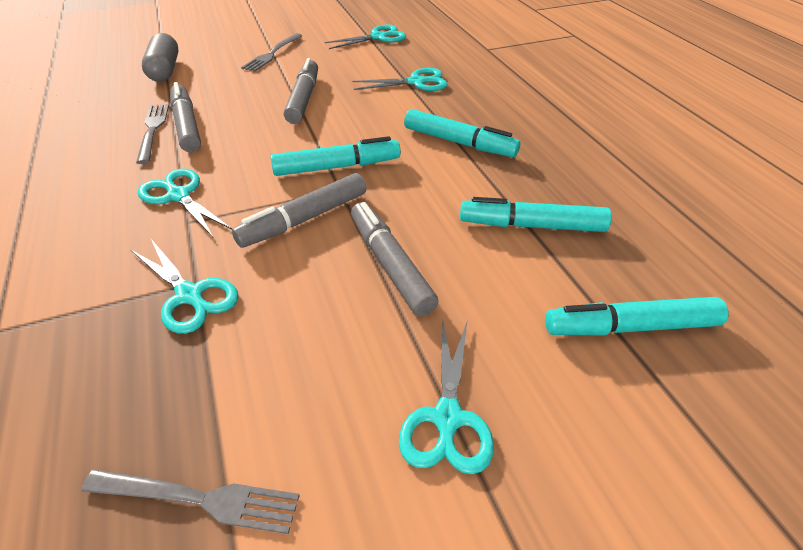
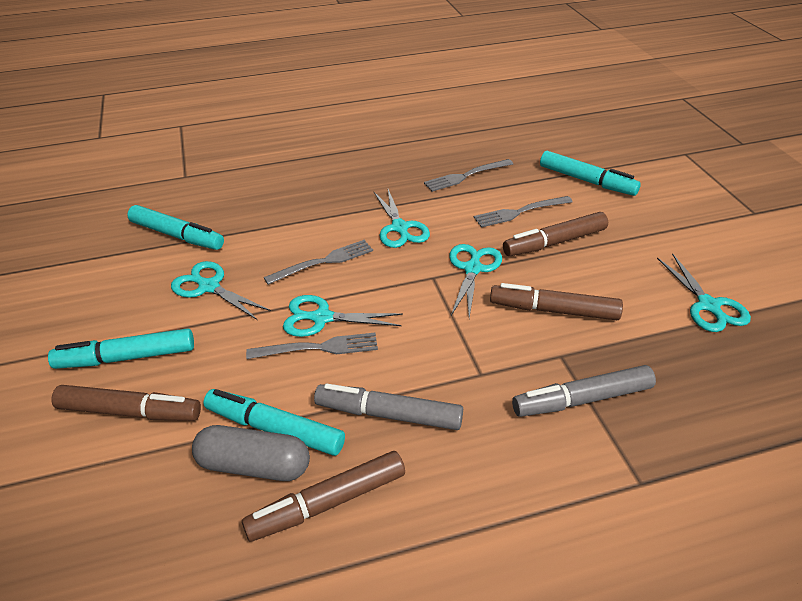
brown marker: none = 0 -> [51,385,201,421] [242,451,405,542] [490,283,623,320] [503,212,608,256] = 4
grey fork: [81,469,300,534] [136,104,169,164] [241,33,302,72] = 3 -> [246,333,378,359] [264,240,373,285] [424,159,513,192] [474,196,573,227] = 4
grey marker: [170,82,201,152] [232,173,366,248] [284,58,318,124] [351,202,439,316] = 4 -> [314,383,463,430] [512,365,656,417] = 2

